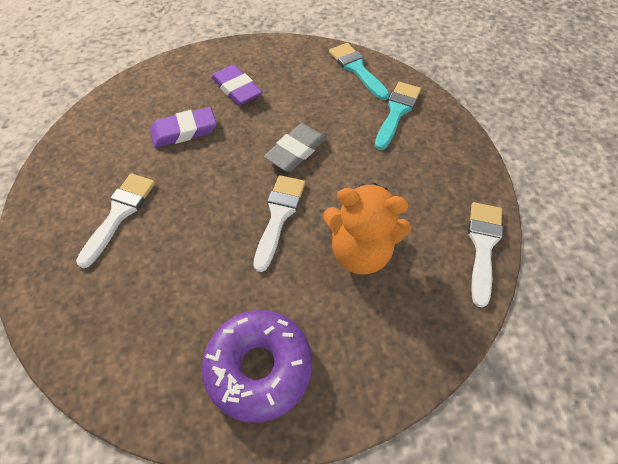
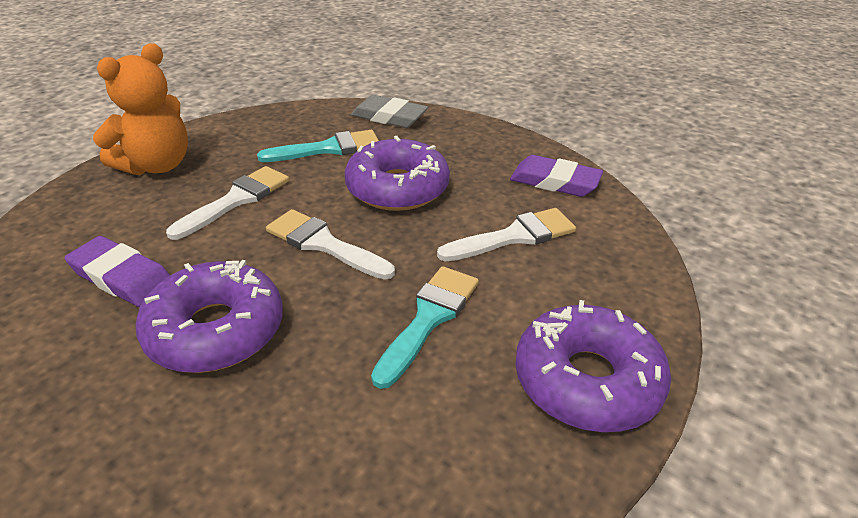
purple donut: [202,310,312,423] = 1 -> [136,260,283,373] [345,136,450,211] [515,300,671,432] = 3

